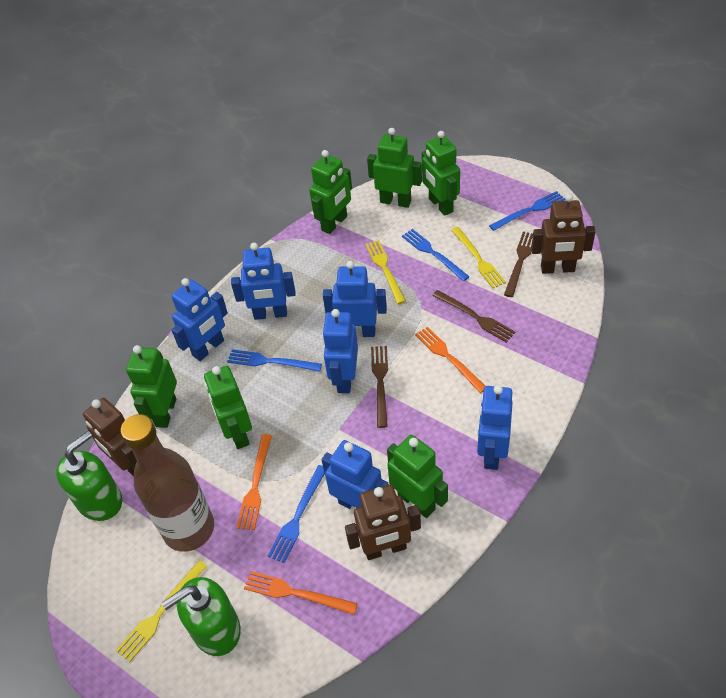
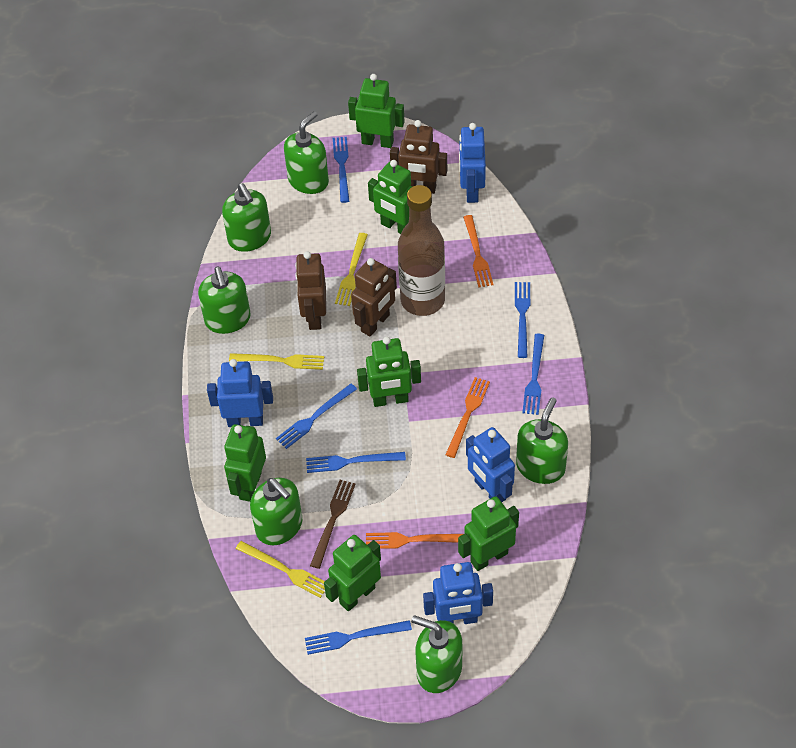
blue fork: [227,349,322,372] [268,465,324,563] [402,229,470,281] [489,191,565,231] = 4 -> [276,384,357,449] [305,620,412,655] [306,452,406,473] [333,137,349,203] [515,282,530,358] [522,334,544,415] = 6
blue robot: [172,278,228,361] [231,243,295,320] [322,309,358,393] [322,440,389,509] [323,261,387,337] [477,385,512,470] = 6 -> [207,359,273,427] [423,562,493,624] [459,123,486,203] [466,427,515,502] = 4
brown fork: [371,346,388,428] [432,290,515,342] [504,232,533,297] = 3 -> [310,480,356,569] = 1
green soap dispenser: [56,431,122,521] [162,577,241,656] = 2 -> [198,267,251,334] [222,183,271,252] [250,478,302,545] [284,111,329,194] [411,615,462,693] [516,398,568,484] = 6

